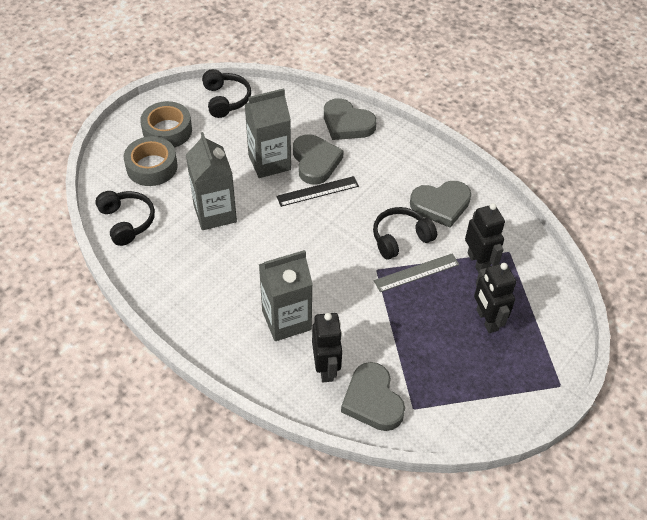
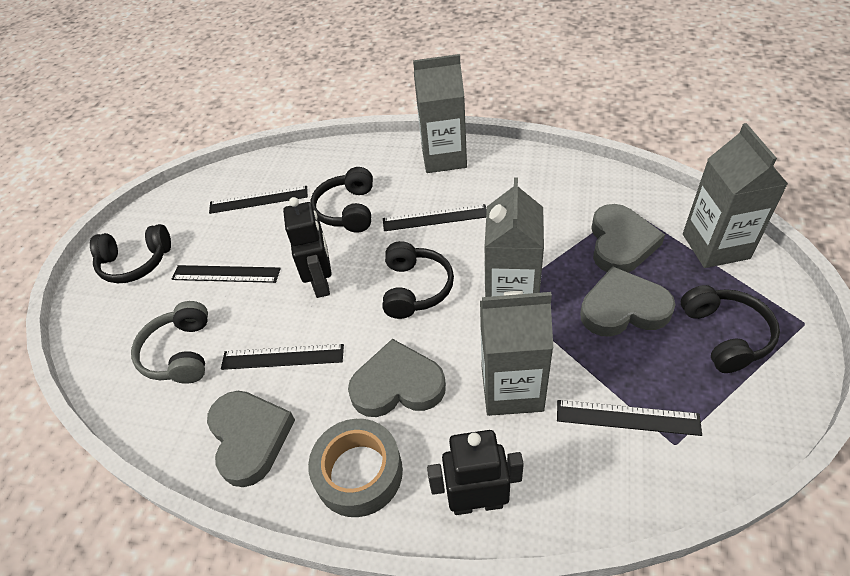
black headphones: [95,191,155,246] [202,69,251,118] [373,207,437,260] = 3 -> [90,224,171,283] [310,167,373,233] [382,241,454,319] [681,285,780,373] = 4
black robot: [312,313,342,382] [465,203,505,273] [474,263,516,333] = 3 -> [283,197,332,298] [427,430,524,515] = 2
black ruler: [276,176,359,207] = 1 -> [172,265,281,283] [209,186,308,214] [221,344,344,370] [383,204,487,231] [557,400,702,436] = 5
grey carton: [186,132,237,230] [245,88,291,178] [259,250,313,341] = 3 -> [413,54,467,173] [480,291,554,416] [484,178,544,297] [683,123,788,268] = 4
grey headphones: none = 0 -> [131,301,208,384] = 1
grey ruler: [374,254,459,292] = 1 -> none = 0
grey tape: [124,136,178,186] [140,101,192,148] = 2 -> [308,419,403,517] = 1

